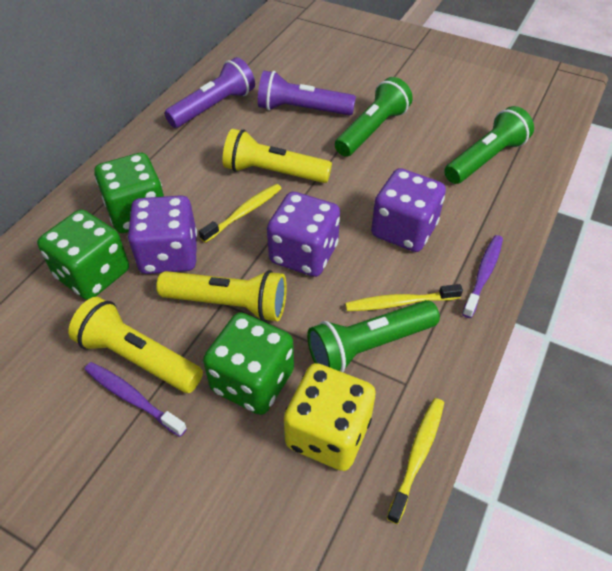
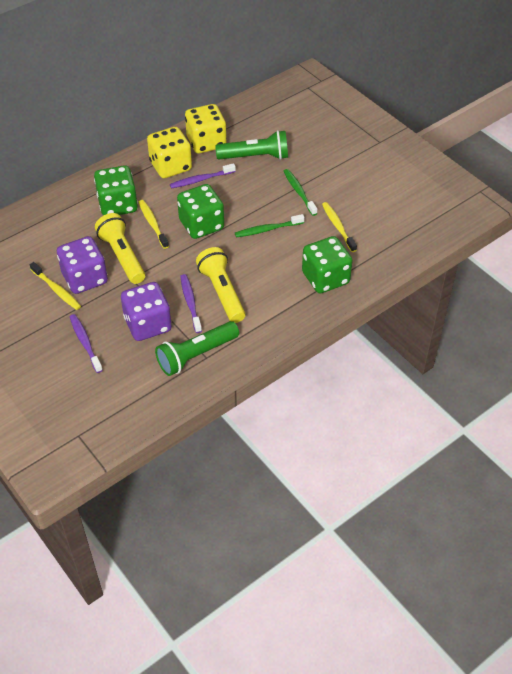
green flashlight: [307,300,440,372] [335,77,413,157] [444,106,534,184] = 3 -> [155,321,239,376] [215,130,288,160] = 2
green toothbrush: none = 0 -> [235,214,305,237] [284,169,317,216] = 2
purple dice: [128,195,197,274] [267,192,340,277] [371,168,446,252] = 3 -> [57,236,108,294] [121,282,172,341] = 2
purple flashlight: [164,57,255,128] [258,71,356,115] = 2 -> none = 0
purple toothbrush: [84,362,187,437] [462,235,503,318] = 2 -> [70,314,103,373] [170,163,236,189] [180,274,202,333] = 3
yellow dice: [284,363,376,471] = 1 -> [147,127,192,178] [185,104,227,153] = 2
yellow flashlight: [68,297,203,393] [156,270,287,322] [222,129,332,183] = 3 -> [95,213,145,284] [196,247,245,323] = 2

